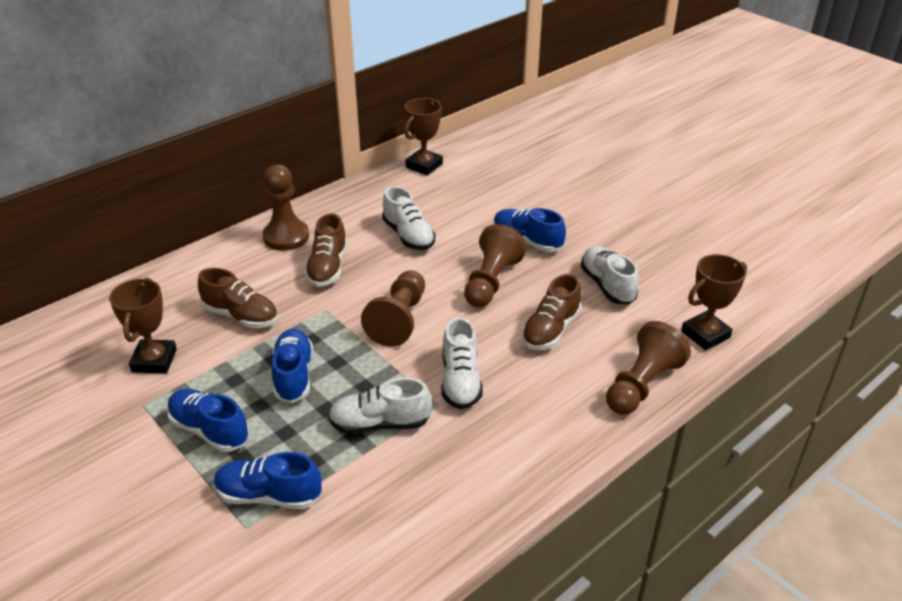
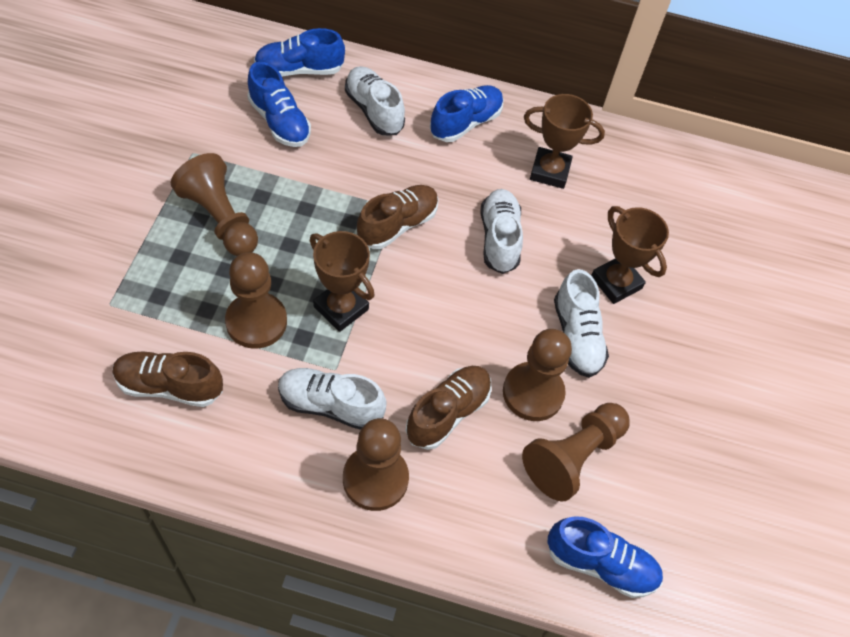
brown pawn: [262,164,309,251] [361,270,425,347] [464,224,527,307] [606,321,691,415] = 4 -> [171,153,258,256] [225,252,287,349] [343,418,409,511] [503,329,572,421] [522,403,629,502] = 5

